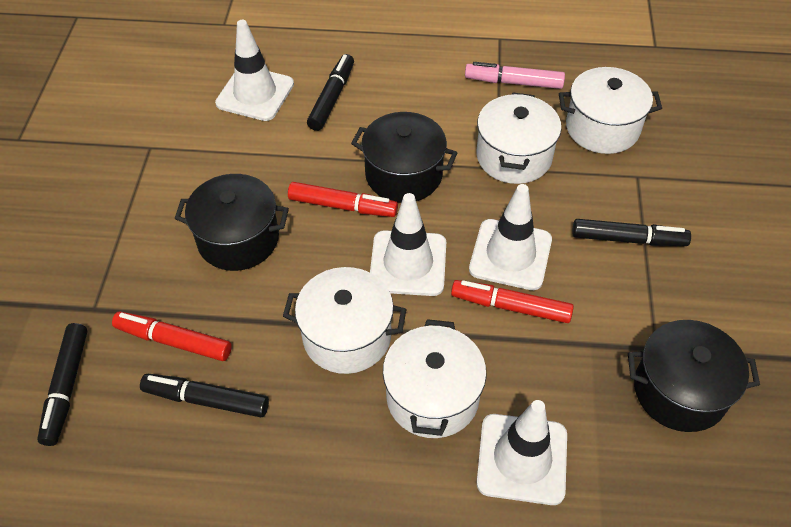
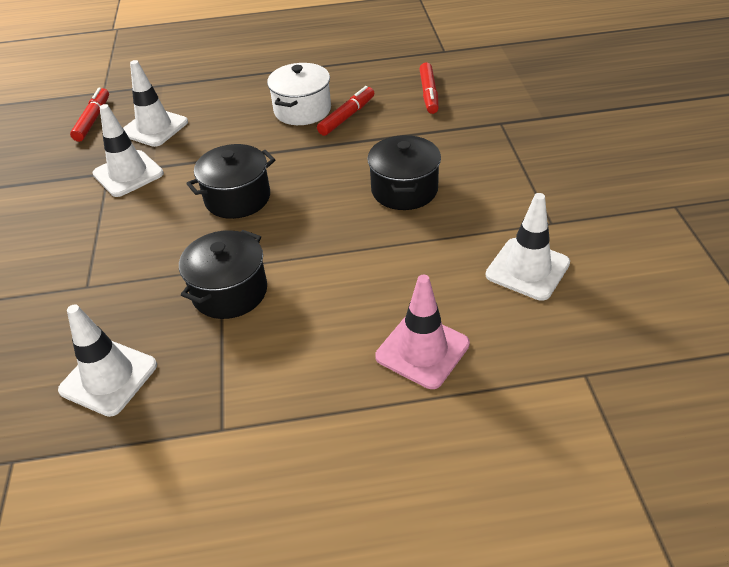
black marker: [37,323,87,446] [140,374,269,417] [307,54,354,131] [572,219,691,246] = 4 -> none = 0
pink marker: [465,62,565,89] = 1 -> none = 0
pink traffic cone: none = 0 -> [375,275,470,389] = 1
white pot: [283,267,406,374] [383,319,487,438] [476,93,561,184] [559,67,662,154] = 4 -> [267,63,331,125] = 1

